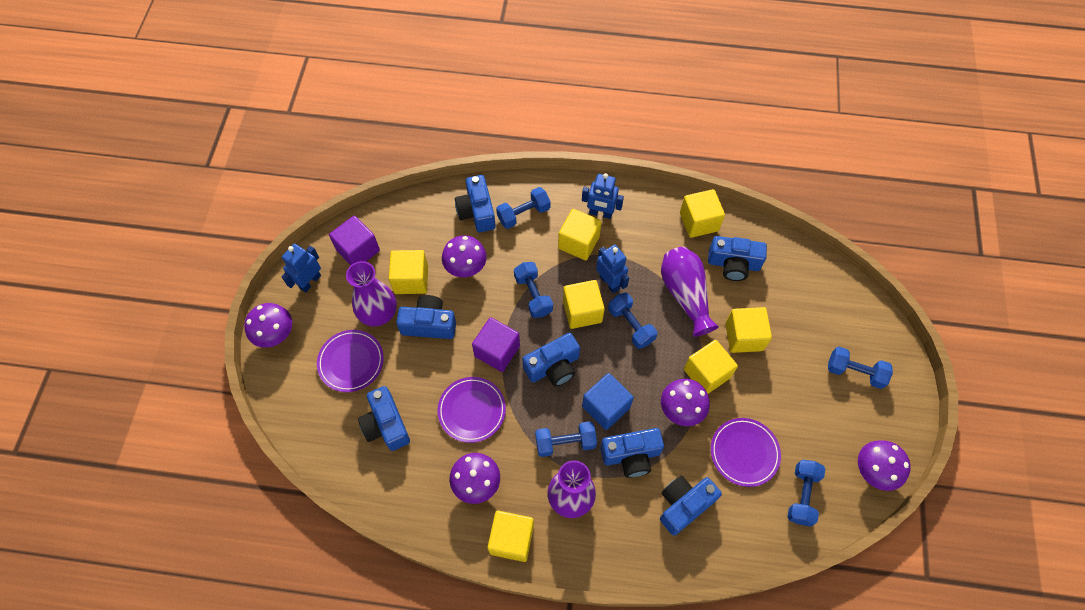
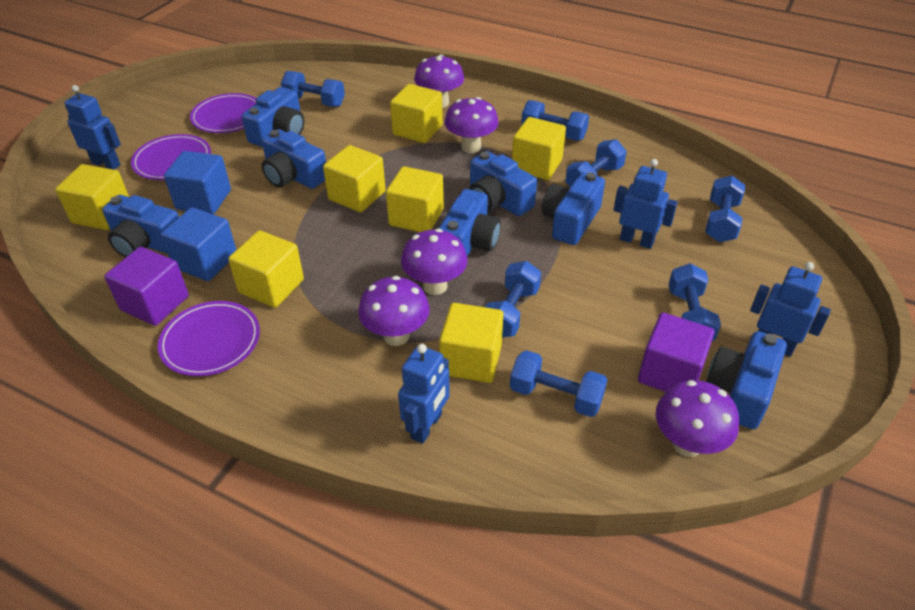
blue cube: [582,373,634,430] = 1 -> [161,207,236,281] [164,151,231,214] = 2
blue dumbbell: [496,187,551,229] [514,262,553,318] [535,421,597,457] [608,293,657,349] [787,460,826,527] [828,347,893,389] = 6 -> [281,71,345,107] [485,261,541,337] [510,350,607,417] [521,100,589,141] [565,139,627,187] [668,263,721,341] [705,176,745,242] = 7
blue robot: [281,244,321,293] [582,173,624,219] [596,245,629,293] = 3 -> [64,85,121,170] [398,344,450,444] [613,159,678,249] [750,262,831,357] = 4
purple vase: [346,261,397,326] [547,460,596,518] [661,247,719,337] = 3 -> none = 0

